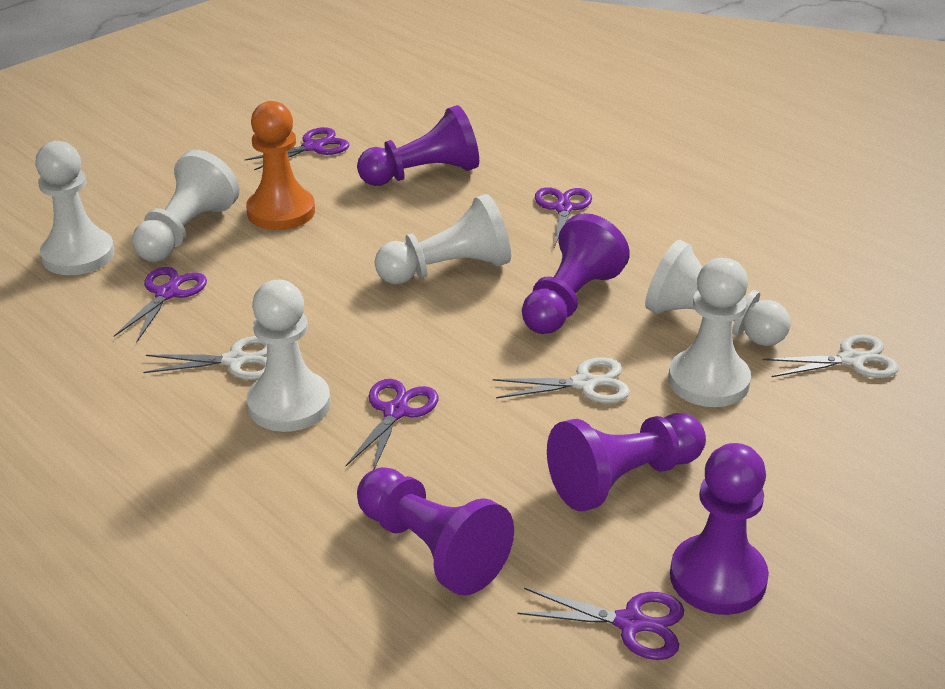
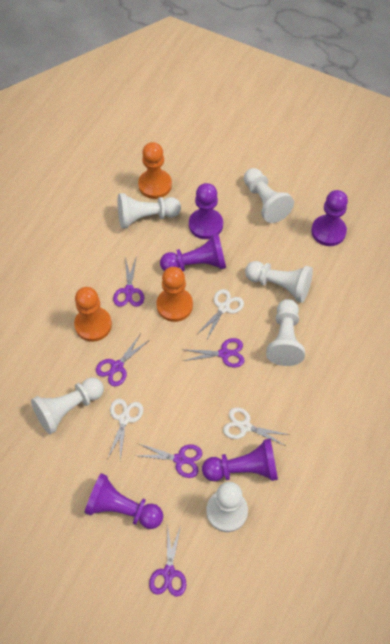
orange pawn: [246,101,315,230] = 1 -> [74,287,112,342] [138,142,172,199] [156,267,193,322] = 3

